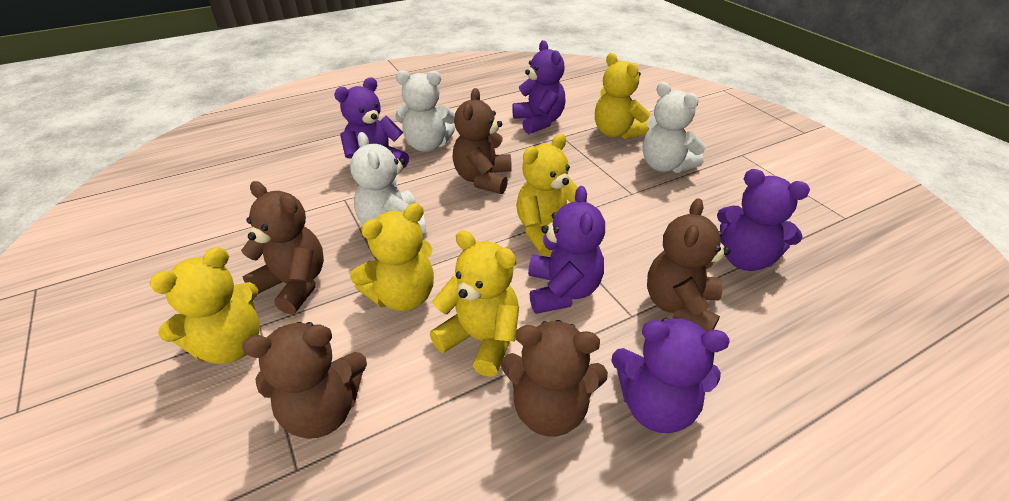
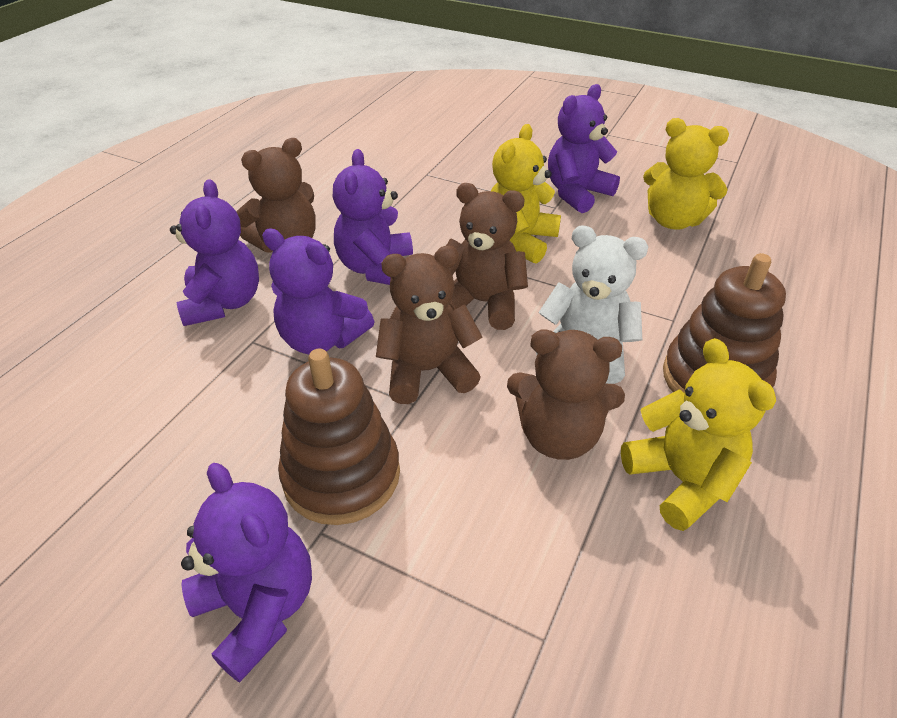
brown stacking toy: none = 0 -> [278,349,400,525] [663,253,786,393] = 2
brown teddy bear: [241,181,324,315] [242,322,367,439] [452,88,512,194] [501,320,608,436] [647,198,731,332] = 5 -> [236,138,316,253] [376,246,483,404] [446,183,528,330] [507,330,625,460] = 4
white teddy bear: [350,132,426,233] [395,70,455,152] [642,82,706,173] = 3 -> [536,225,649,384] = 1
yellow teddy bear: [149,247,260,364] [350,203,434,311] [430,230,519,377] [516,134,578,256] [595,53,650,139] = 5 -> [491,124,561,264] [621,338,776,531] [643,118,729,229] = 3

